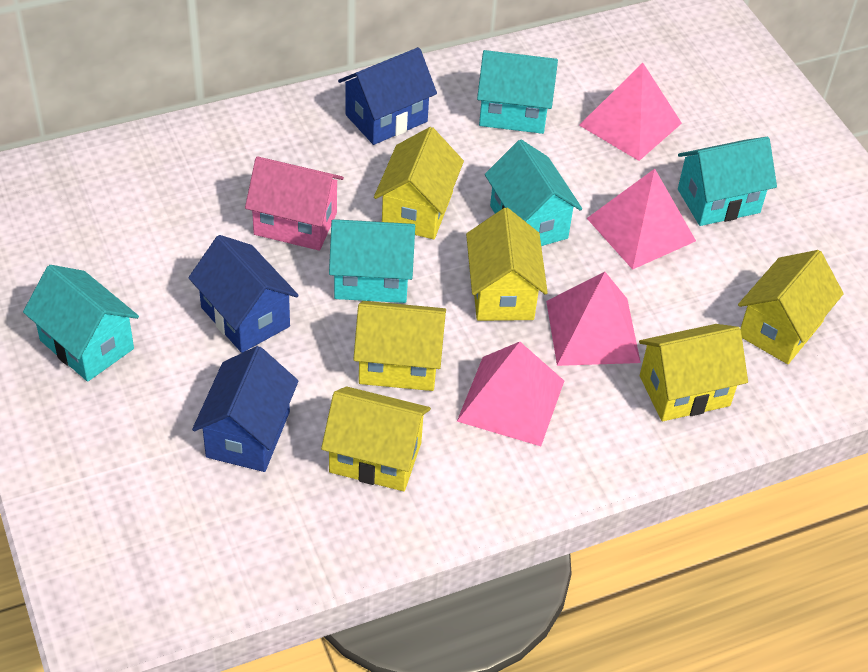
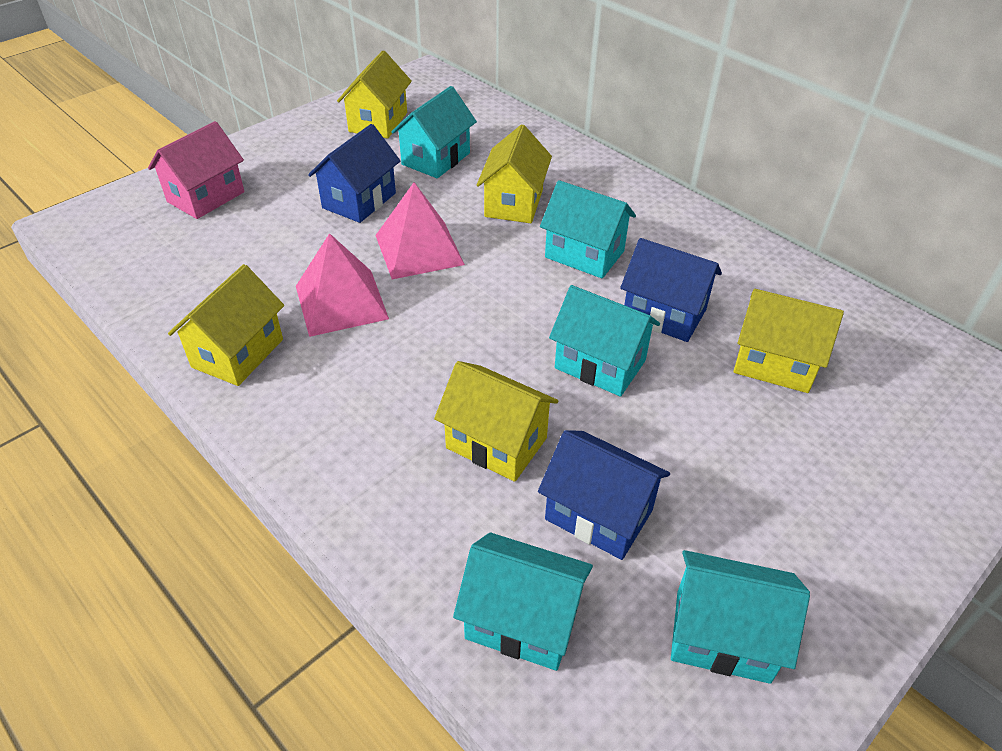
pink pyramid: [457,342,564,446] [546,272,641,366] [579,63,682,161] [587,169,696,270] = 4 -> [296,233,389,337] [375,182,465,279] = 2
yellow house: [321,386,431,491] [353,301,446,391] [374,127,464,239] [466,208,548,321] [639,324,748,421] [738,250,844,364] = 6 -> [168,264,284,386] [337,51,412,139] [434,361,558,482] [477,124,552,223] [734,289,844,393] = 5

